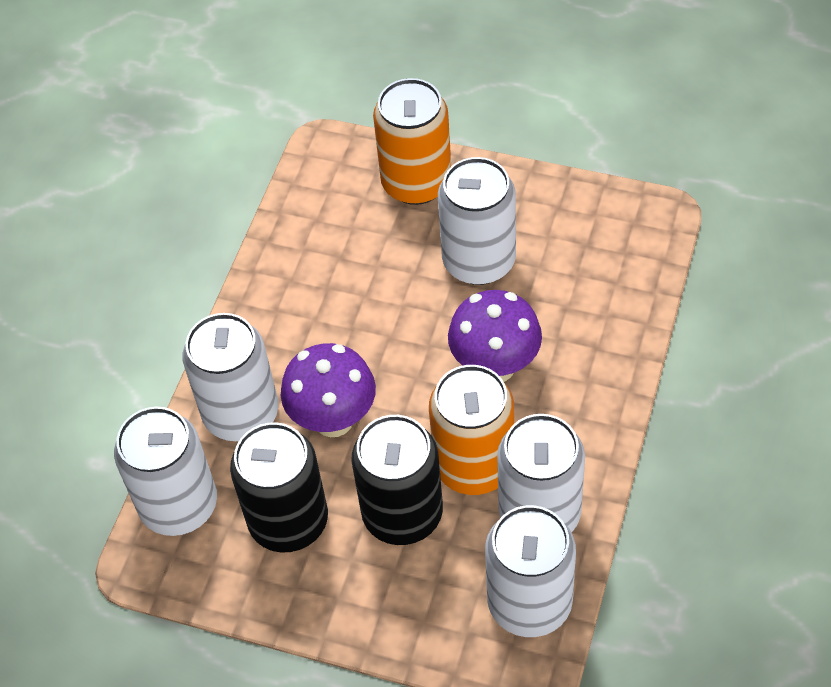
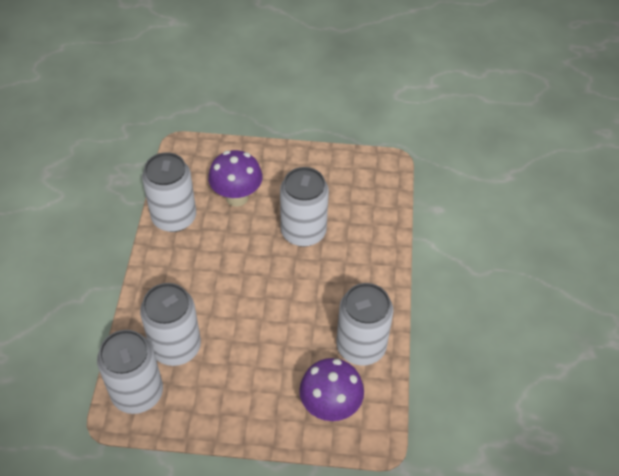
black can: [230,422,328,552] [351,415,443,545] = 2 -> none = 0
orange can: [373,78,451,205] [429,365,514,495] = 2 -> none = 0

